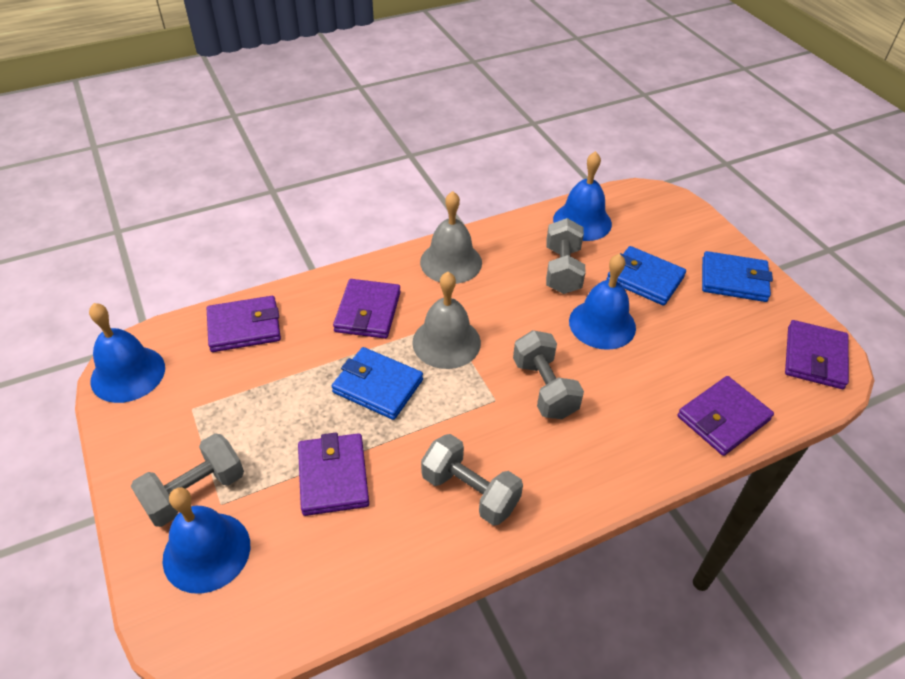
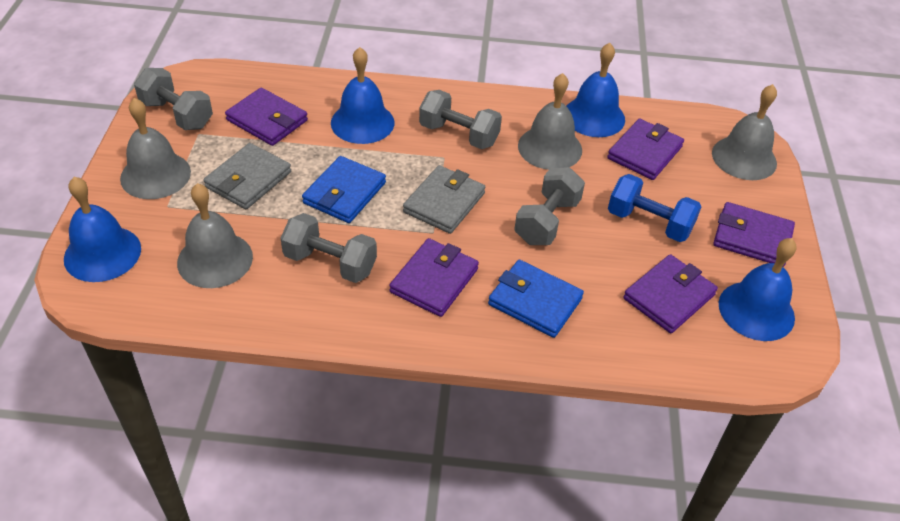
blue dumbbell: none = 0 -> [608,174,702,242] = 1
blue wallet: [332,347,423,420] [607,246,686,306] [702,251,773,302] = 3 -> [302,156,386,223] [488,260,584,338] = 2
grey bell: [412,272,481,369] [420,191,482,284] = 2 -> [120,98,191,199] [177,183,253,288] [518,73,582,170] [712,84,777,180] = 4
grey wallet: none = 0 -> [203,143,291,209] [403,165,485,234] = 2

